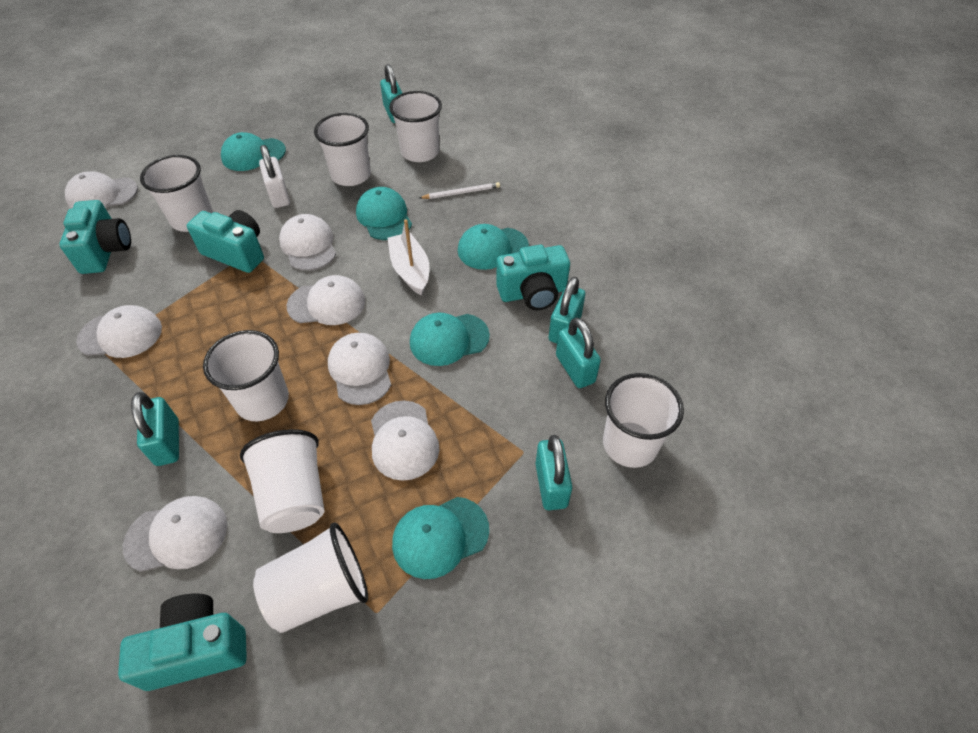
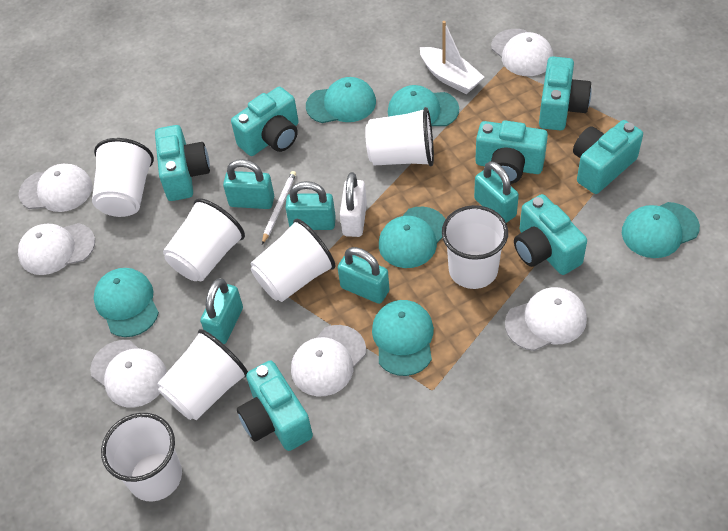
turquoise camera: [59,200,131,274] [118,594,247,691] [187,210,264,273] [496,245,570,310] = 4 -> [155,125,210,201] [231,87,299,156] [237,361,313,451] [475,121,548,184] [514,194,587,275] [539,57,592,130] [573,120,643,194] = 7
turquoise cap: [221,132,286,171] [356,187,412,240] [392,497,489,579] [410,313,490,366] [458,224,529,270] = 5 -> [94,268,159,337] [306,77,376,123] [372,300,434,376] [379,207,446,268] [388,85,459,126] [622,202,700,258] = 6
white cap: [65,171,138,209] [76,305,162,358] [123,496,227,572] [279,214,336,271] [287,275,365,325] [328,333,391,405] [371,401,439,481] = 7 -> [18,223,95,275] [19,164,92,212] [90,340,167,408] [291,325,366,396] [491,29,553,76] [505,287,587,351] = 6

